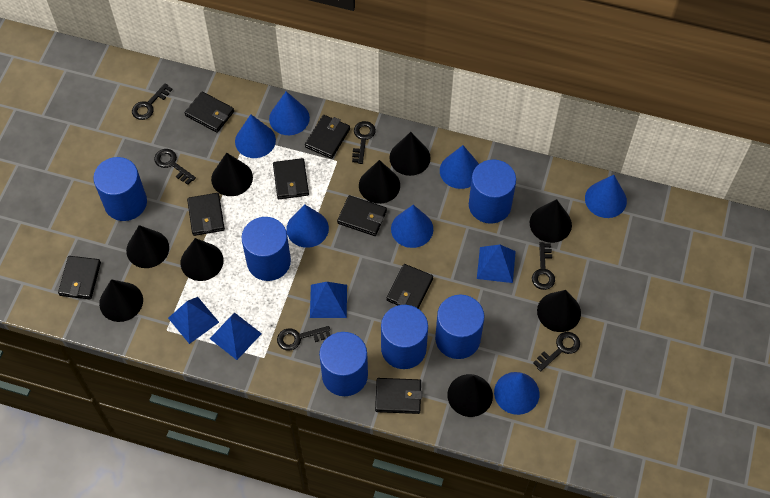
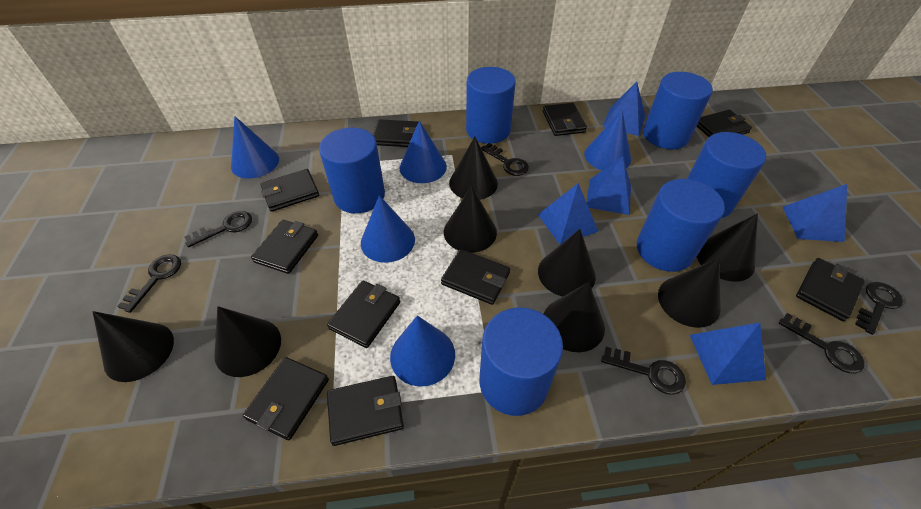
black cone: [99,279,143,322] [126,225,169,268] [181,238,224,281] [211,153,253,196] [359,160,400,204] [389,132,431,176] [447,374,493,417] [530,199,572,243] [537,290,581,332] = 9 -> [92,311,174,382] [214,306,281,377] [444,186,497,253] [449,137,498,200] [538,229,596,297] [543,282,605,352] [658,258,721,328] [697,213,758,282] = 8
black wallet: [58,256,101,299] [185,92,234,133] [187,193,225,236] [273,158,309,199] [305,115,350,159] [337,195,387,236] [375,378,422,414] [387,264,433,309] = 8 -> [243,357,329,440] [251,220,318,274] [260,169,319,212] [327,280,400,348] [327,376,404,446] [373,119,419,147] [441,249,510,305] [543,103,587,136] [697,110,752,137] [796,258,865,321] = 10
blue cone: [235,114,276,158] [269,91,310,135] [286,204,329,248] [391,205,433,248] [440,145,479,189] [494,372,539,415] [585,175,627,218] = 7 -> [231,116,279,179] [361,195,415,263] [390,315,455,387] [400,120,447,183] [584,110,631,170] = 5
blue pyramid: [168,297,219,344] [210,312,262,360] [310,282,347,318] [477,244,516,283] = 4 -> [538,183,598,245] [587,156,631,215] [602,82,645,136] [690,323,766,385] [783,184,847,242] = 5

